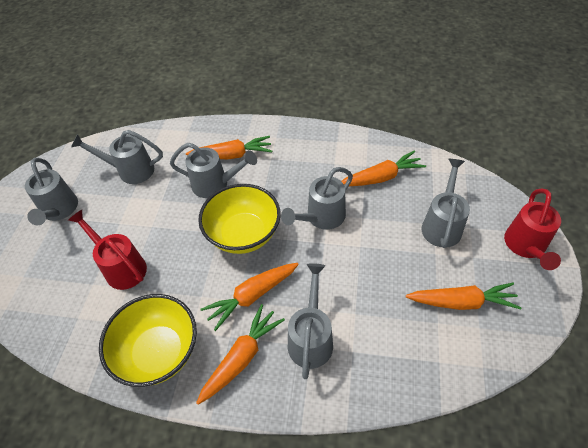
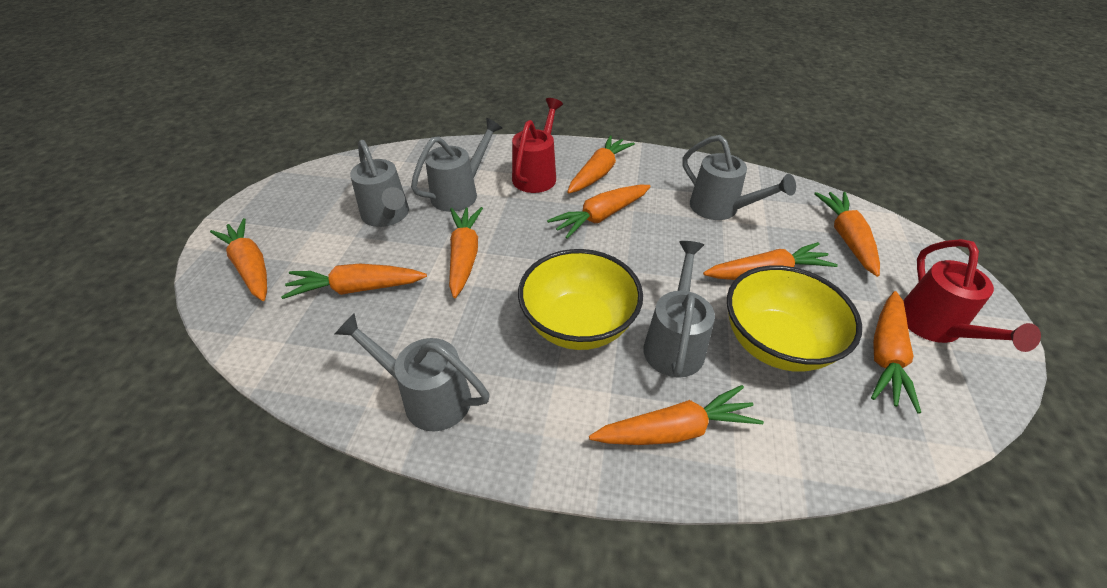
grey watering can: [25,158,78,225] [71,130,163,184] [170,143,257,198] [281,167,353,230] [288,263,333,379] [422,159,470,248] = 6 -> [335,313,490,432] [350,140,409,227] [411,118,503,212] [643,241,715,378] [682,135,796,220] = 5
orange carrot: [186,136,272,159] [196,304,285,405] [201,263,299,331] [341,151,426,187] [406,282,522,310] = 5 -> [210,218,267,301] [281,264,427,299] [449,207,483,298] [547,184,651,239] [567,135,635,193] [589,385,764,445] [703,242,838,280] [814,192,880,277] [871,291,921,414] = 9

